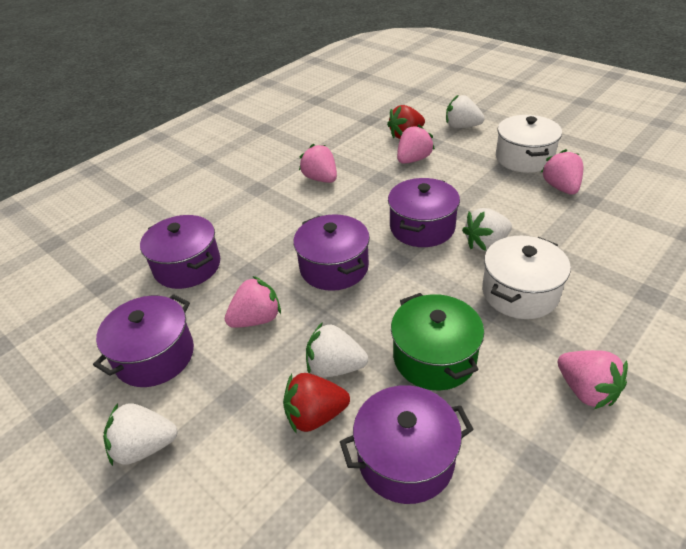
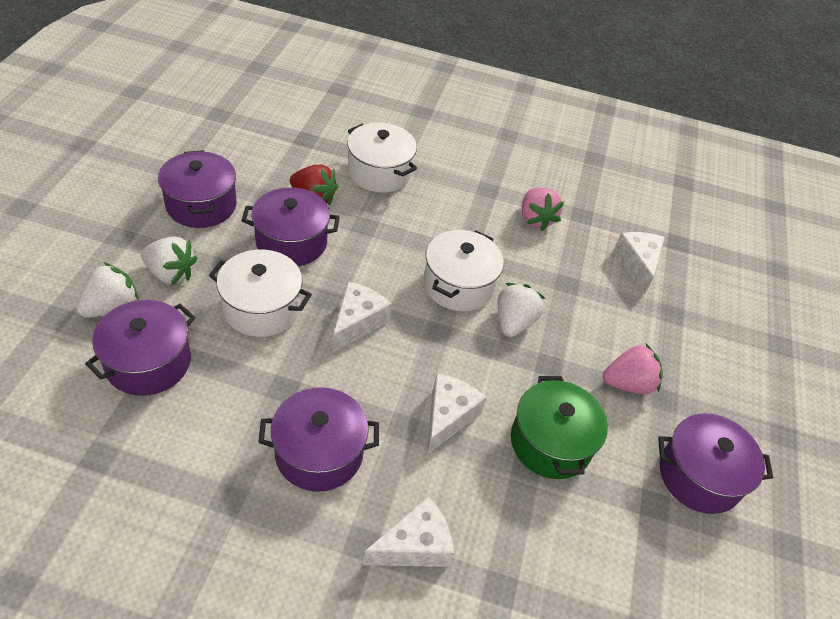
pink strawberry: [225,276,281,328] [299,144,337,183] [397,124,435,164] [541,149,583,195] [558,350,628,409] = 5 -> [522,188,564,231] [603,344,663,394] = 2
red strawberry: [283,373,350,434] [387,105,425,139] = 2 -> [290,164,338,206] = 1
white cheese: none = 0 -> [332,282,391,353] [363,496,454,567] [427,373,486,455] [613,232,665,295] = 4
white pot: [482,236,571,319] [496,115,562,173] = 2 -> [209,249,312,337] [347,122,417,193] [424,230,504,311] = 3
white strawberry: [103,403,178,466] [306,322,368,377] [446,95,485,128] [462,208,512,252] = 4 -> [77,262,139,318] [141,236,197,285] [498,283,545,337] = 3

